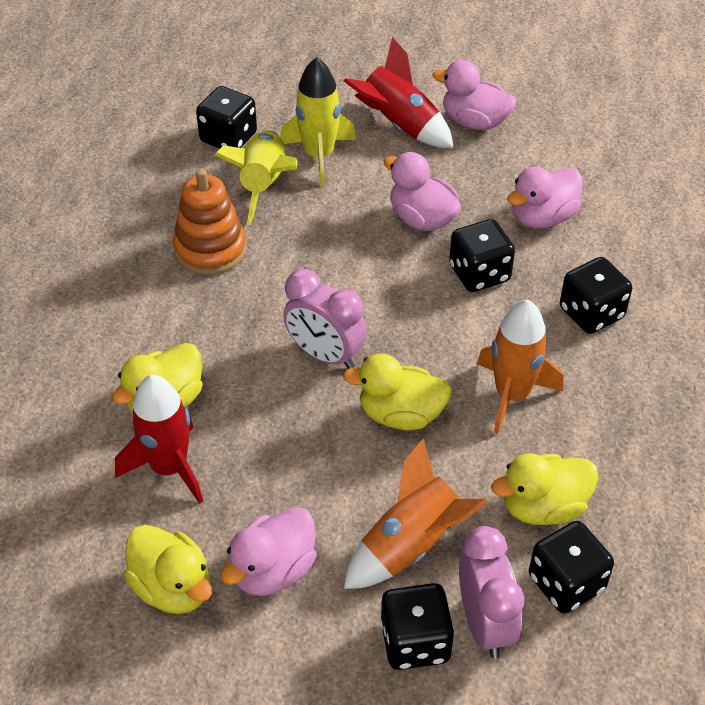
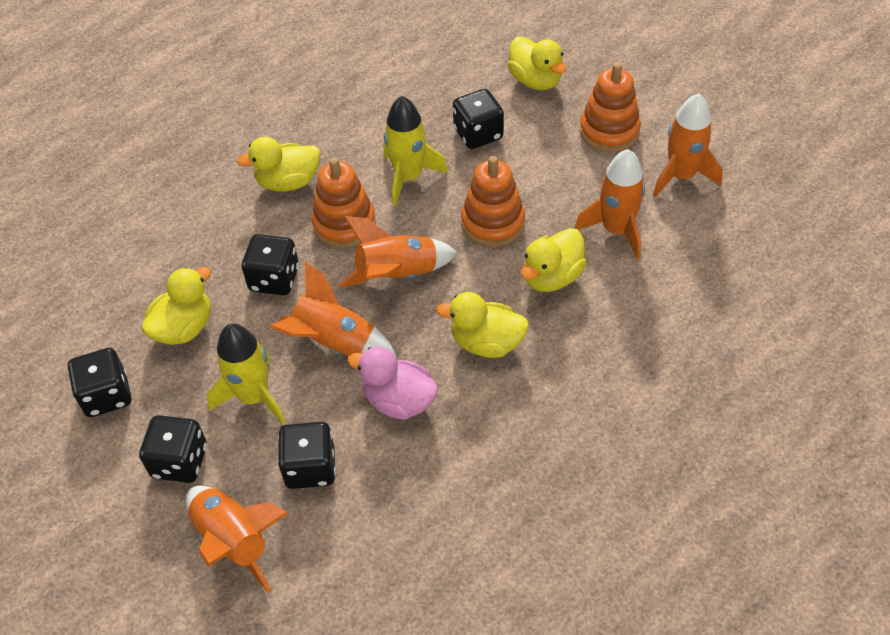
orange rocket: [344,438,488,589] [477,299,563,434] = 2 -> [186,486,289,593] [269,261,397,358] [338,216,457,287] [575,149,645,259] [653,93,723,197] = 5
orange stacking toy: [173,168,247,275] = 1 -> [311,158,376,248] [461,156,525,247] [580,62,641,152] = 3
pink clock: [283,269,367,369] [459,526,524,658] = 2 -> none = 0
pink duck: [221,507,317,596] [383,152,461,231] [432,60,516,130] [507,167,583,228] = 4 -> [347,347,438,420] = 1
red rocket: [115,375,203,504] [344,37,454,148] = 2 -> none = 0
yellow duck: [112,343,203,413] [124,525,212,614] [343,353,452,430] [491,453,598,525] = 4 -> [142,267,211,345] [237,137,320,192] [436,292,529,358] [508,36,566,90] [521,228,587,292] = 5

